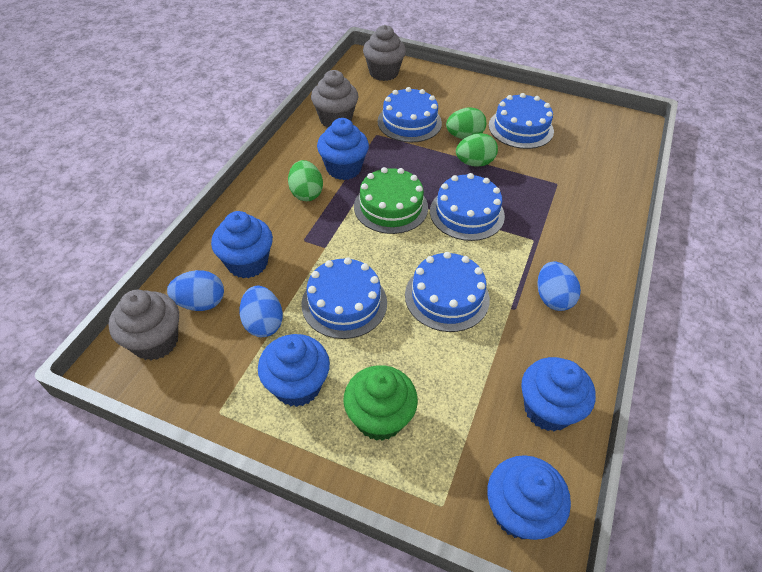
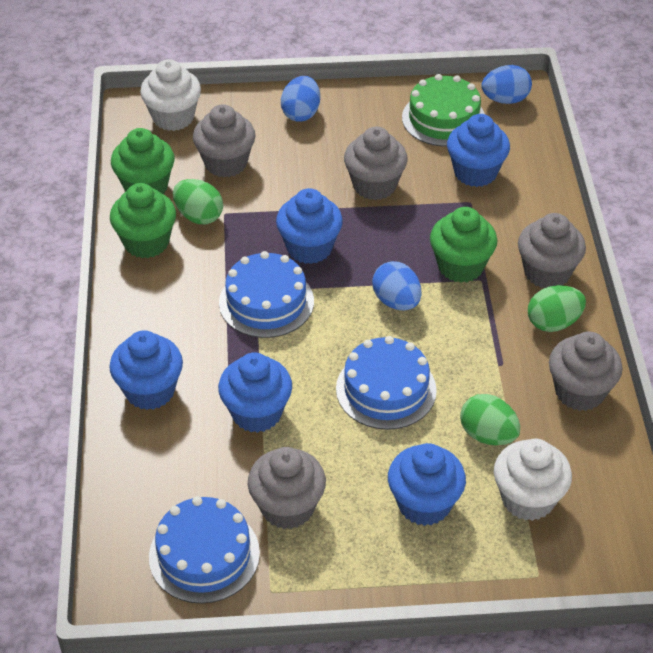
blue cake: [301,257,387,339] [377,87,442,142] [405,252,490,332] [430,173,505,241] [489,93,554,149] = 5 -> [149,496,260,604] [219,251,314,338] [336,336,437,430] = 3
green cupcake: [343,365,418,441] = 1 -> [110,183,176,258] [111,128,175,194] [430,207,497,283] = 3
grey cupcake: [108,290,179,360] [311,70,358,128] [363,25,406,81] = 3 -> [193,104,256,177] [248,447,326,529] [344,126,408,200] [518,213,586,288] [549,331,623,411] = 5
white cupcake: none = 0 -> [140,59,201,131] [494,439,572,521] = 2

